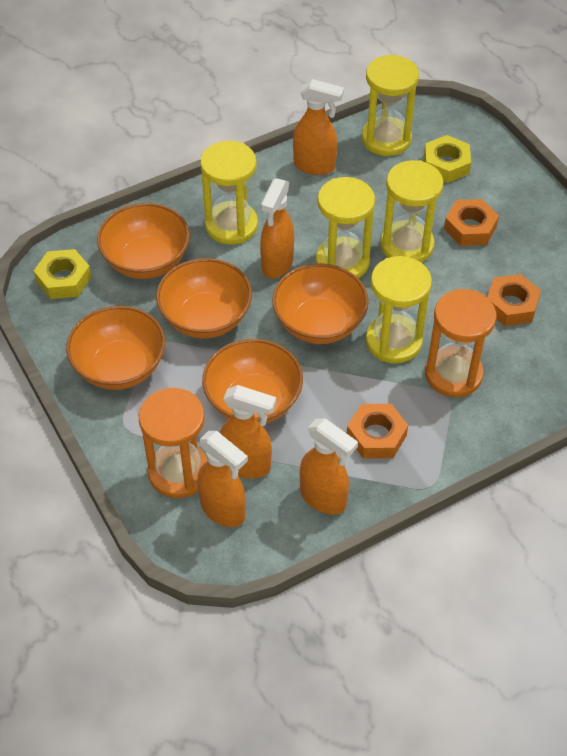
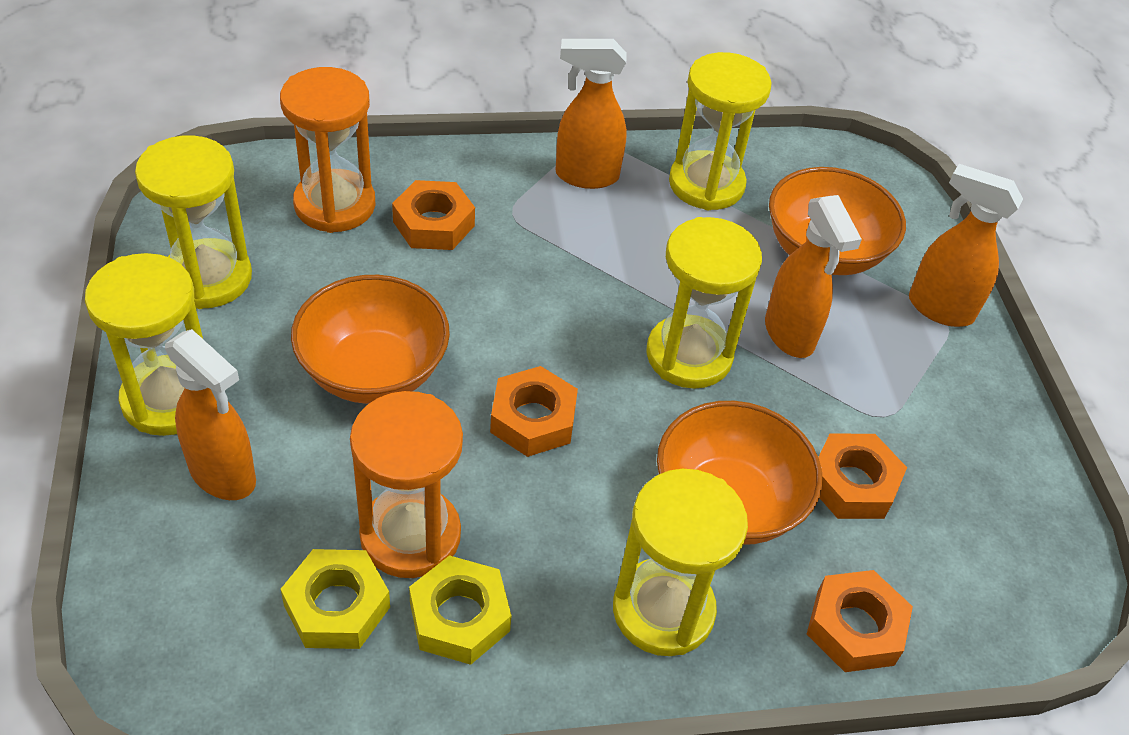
orange bowl: [66,306,165,390] [97,203,190,279] [156,258,252,339] [202,339,303,424] [272,263,369,344] = 5 -> [291,275,450,404] [657,401,822,545] [769,167,906,275] = 3
orange nut: [347,404,408,458] [444,199,499,246] [487,274,541,326] = 3 -> [392,180,475,250] [490,366,578,457] [807,570,913,672] [818,433,907,519] = 4
orange spray bottle: [198,431,248,527] [220,385,276,478] [260,178,294,279] [293,79,344,175] [300,418,358,515] = 5 -> [165,329,256,500] [556,39,627,189] [765,195,862,358] [909,164,1023,327] = 4

